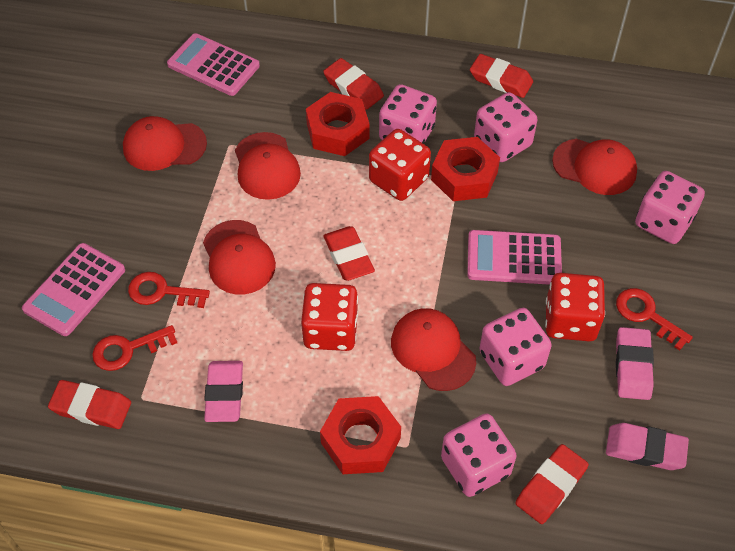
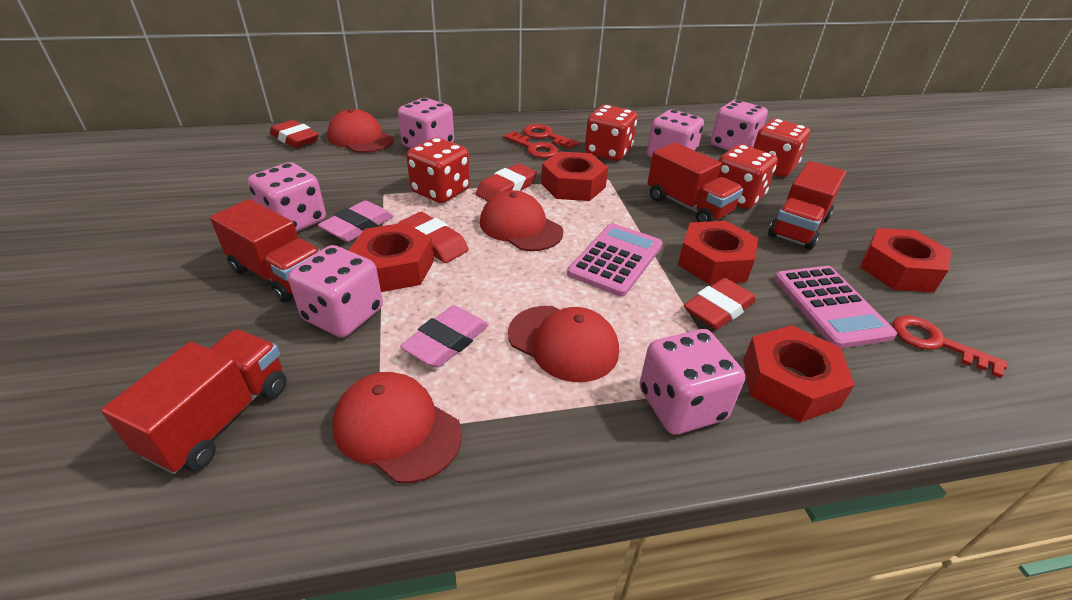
pink calculator: [22,243,125,336] [167,33,260,96] [467,230,562,285] = 3 -> [567,223,663,297] [774,266,897,348] = 2
pink dice: [379,84,437,144] [441,413,517,497] [474,92,538,162] [479,308,552,386] [635,171,705,244] = 5 -> [248,162,326,232] [288,245,383,338] [398,98,454,148] [640,329,745,435] [647,110,704,158] [711,100,768,150] = 6
pink eraser: [204,361,243,422] [606,423,689,470] [616,327,654,400] = 3 -> [318,201,394,242] [400,305,489,367] = 2
red cap: [123,116,207,171] [203,220,276,295] [235,132,301,200] [391,308,476,391] [552,139,637,195] = 5 -> [327,109,394,153] [333,372,462,483] [480,190,563,251] [508,306,619,382] = 4
red dice: [301,283,358,351] [369,129,431,201] [545,273,605,342] = 3 -> [406,137,470,203] [585,105,637,161] [718,144,778,209] [753,119,810,177] = 4
red eraser: [48,380,131,429] [323,58,384,110] [324,226,375,281] [470,54,533,98] [515,444,589,524] = 5 -> [270,120,319,148] [398,212,469,263] [476,164,537,201] [684,278,756,330] = 4
red nut: [306,92,369,156] [320,396,401,474] [431,137,500,201] = 3 -> [348,223,434,292] [541,152,608,201] [678,221,758,285] [743,325,855,423] [860,228,952,292] = 5
red truck: none = 0 -> [101,329,287,474] [210,199,321,303] [647,142,743,222] [768,161,846,250] = 4

